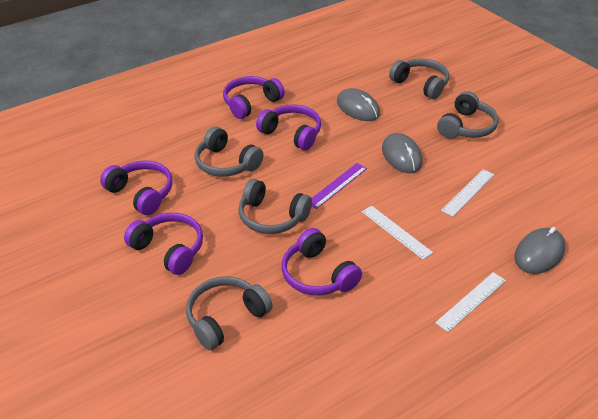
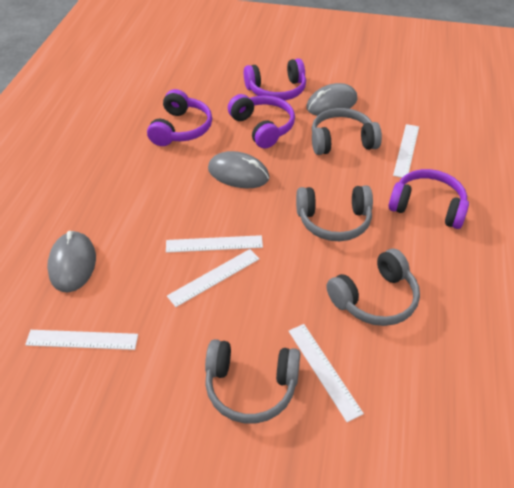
grey headphones: [186,276,273,351] [195,126,264,177] [238,179,312,234] [389,58,449,99] [437,91,499,138] = 5 -> [205,339,300,423] [296,185,373,241] [312,108,382,155] [327,249,420,326] = 4
purple headphones: [100,161,173,215] [124,213,203,275] [223,76,285,119] [256,105,321,150] [281,228,362,295] = 5 -> [147,89,212,146] [228,94,295,148] [244,58,306,100] [389,169,469,229] = 4
purple ruler: [312,163,367,209] = 1 -> none = 0
white ruler: [362,206,433,260] [435,272,506,332] [441,169,494,217] = 3 -> [25,330,138,350] [166,235,263,253] [167,249,260,307] [289,324,364,422] [393,124,419,178] = 5

